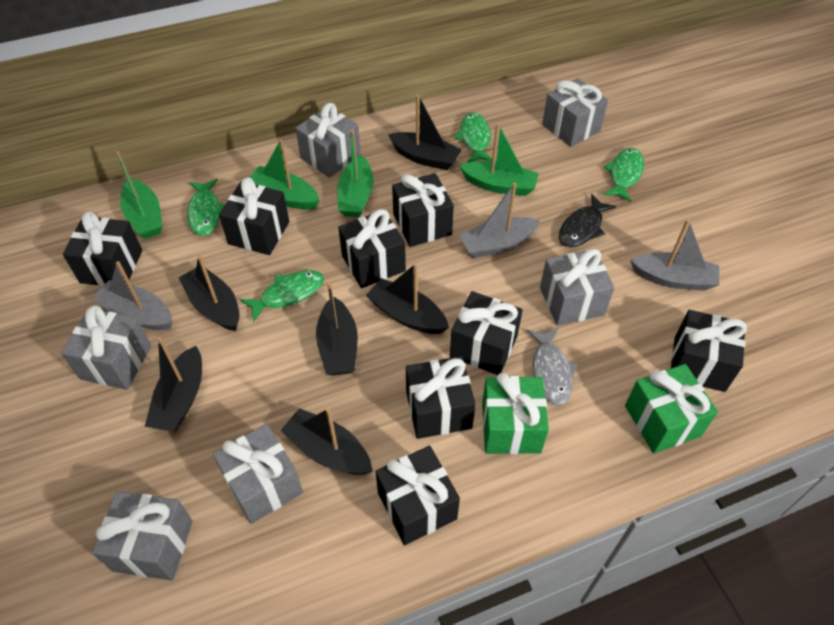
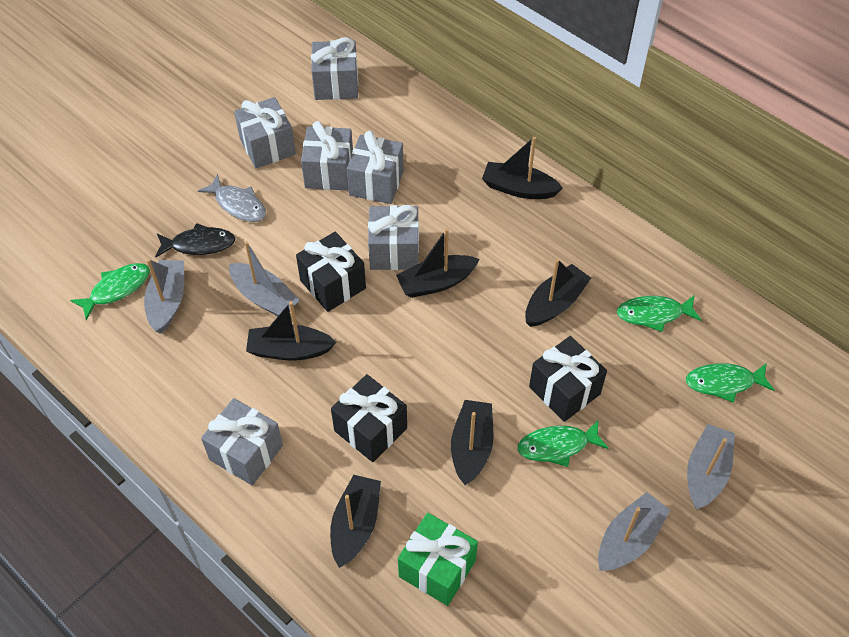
black gift: [63,211,142,286] [219,177,289,255] [338,209,406,288] [376,446,460,545] [392,173,454,247] [406,356,476,439] [450,291,523,375] [671,310,747,392] = 8 -> [296,232,366,312] [331,374,407,462] [529,336,607,422] = 3
green boat: [116,151,163,239] [249,139,320,210] [337,129,373,217] [459,123,539,196] = 4 -> none = 0
green gift: [482,372,549,454] [625,364,718,453] = 2 -> [398,513,478,606] = 1
grey boat: [91,261,172,330] [459,183,540,258] [630,219,719,291] = 3 -> [144,259,184,334] [229,241,300,316] [598,492,670,571] [687,424,735,509] = 4

